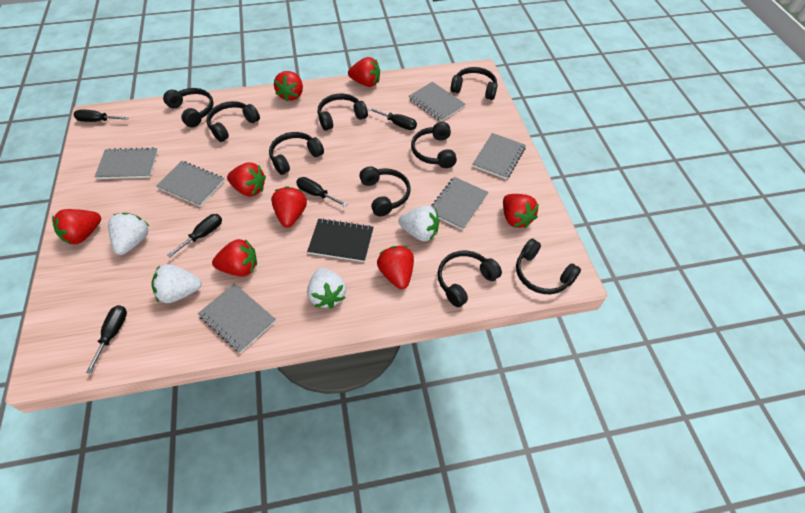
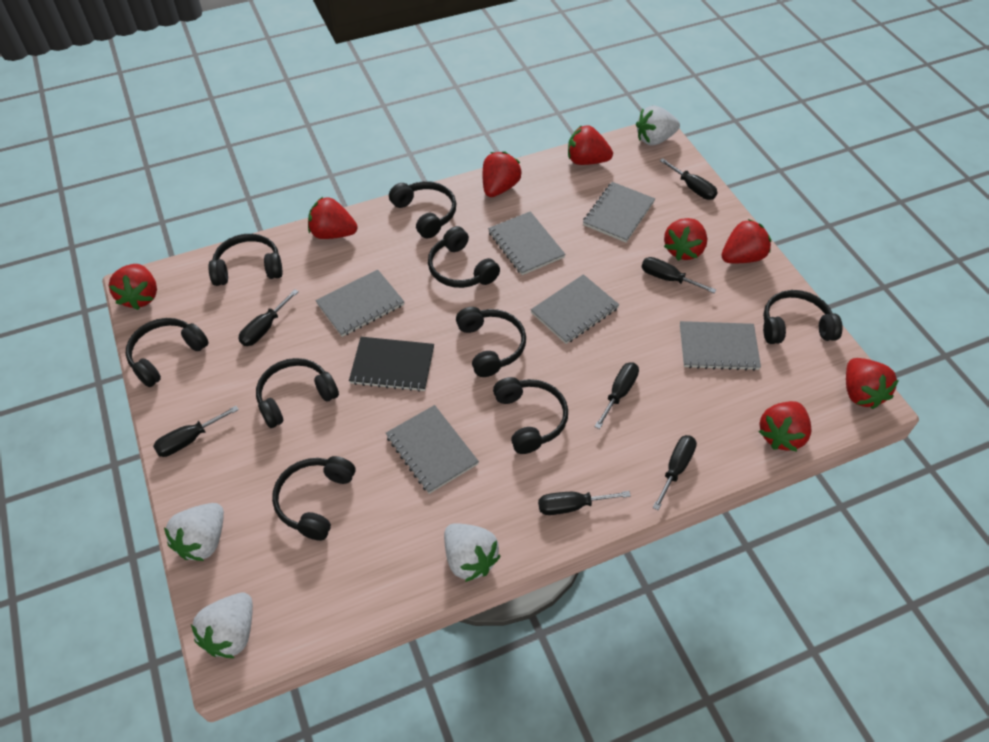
black screwdriver: [74,109,129,122] [86,305,127,374] [167,214,222,258] [296,177,347,207] [368,108,417,130] = 5 -> [153,406,239,457] [238,289,299,346] [538,491,631,515] [594,362,639,429] [642,257,716,293] [653,435,697,510] [659,158,718,200] = 7

